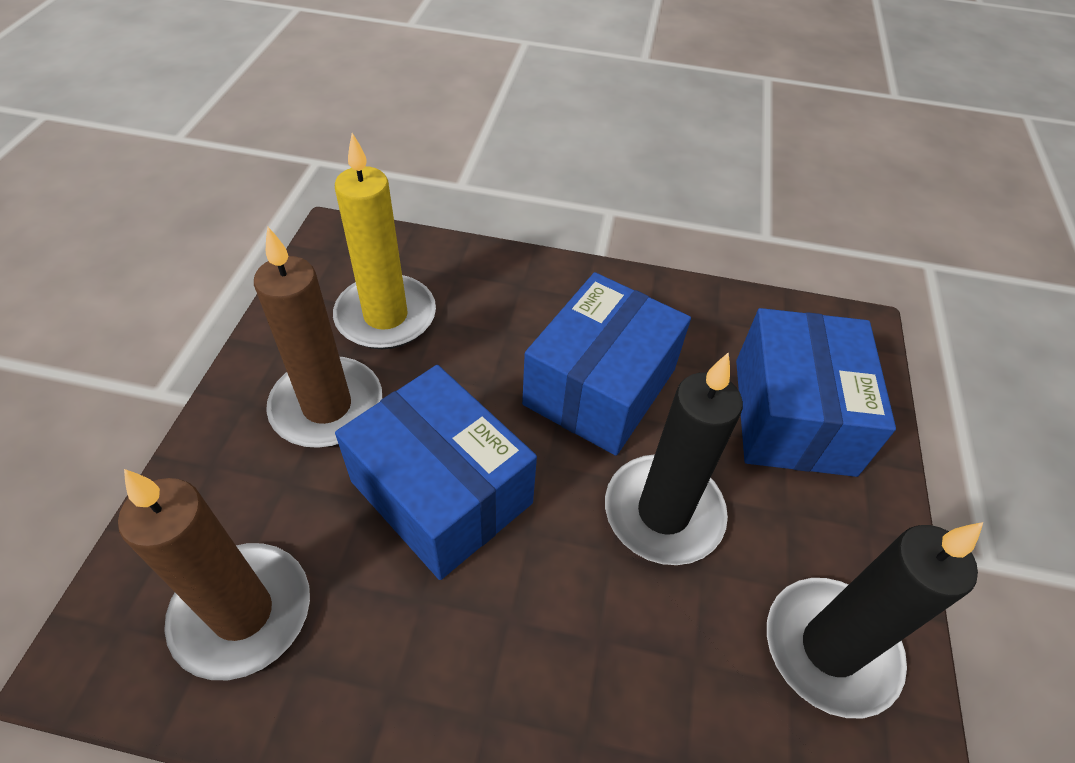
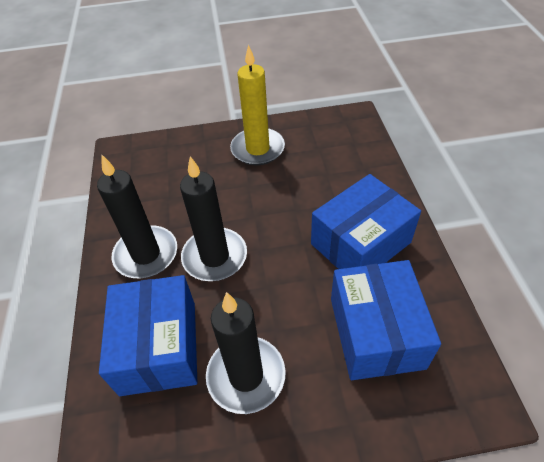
black candle: [605,352,743,565] [767,522,983,718] = 2 -> [97,155,177,278] [180,156,247,281] [206,292,286,414] = 3
brown candle: [118,469,310,680] [254,227,382,448] = 2 -> none = 0

